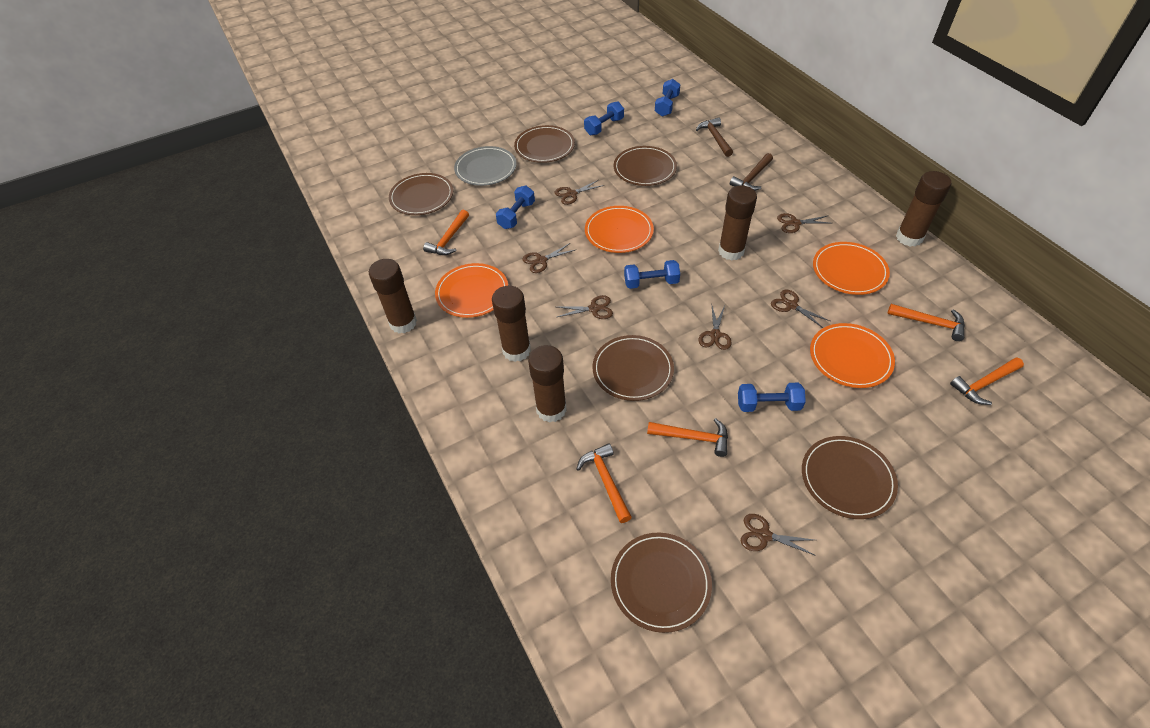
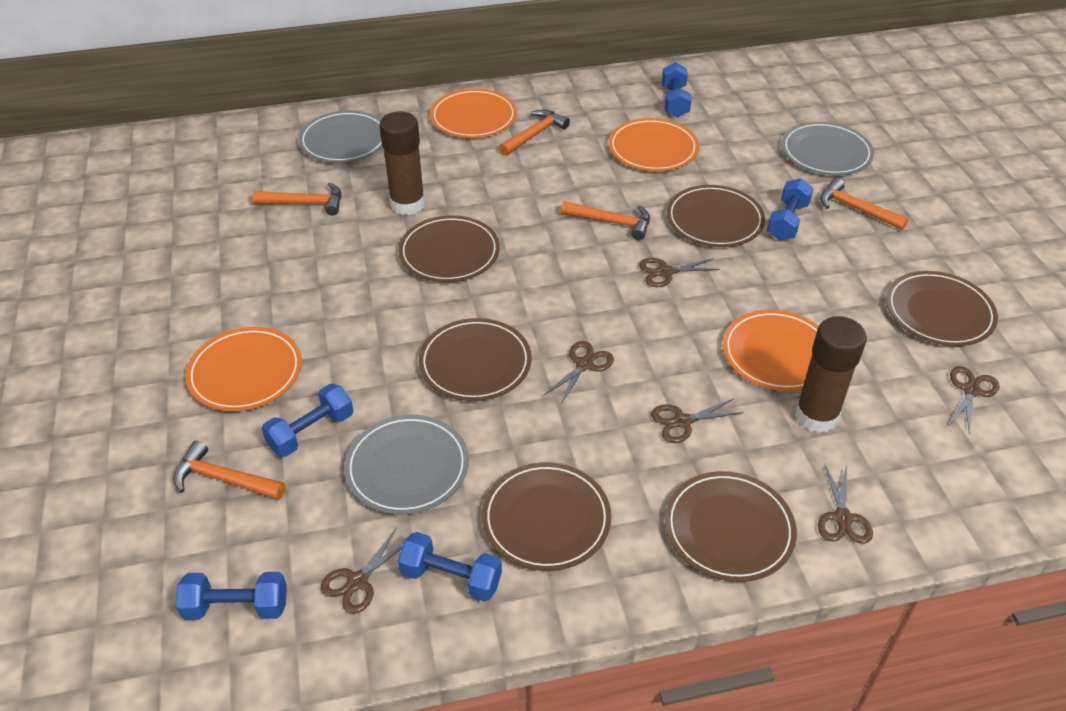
brown glue stick: [369,259,417,333] [492,286,531,362] [528,345,567,423] [718,186,757,261] [896,171,951,247] = 5 -> [379,112,425,215] [795,316,867,433] = 2
brown hammer: [696,117,733,157] [730,153,773,191] = 2 -> none = 0
brown scissors: [523,243,575,273] [555,180,604,205] [557,295,613,319] [698,306,732,350] [741,514,816,556] [771,290,830,328] [777,213,829,233] = 7 -> [321,528,403,614] [544,341,614,404] [639,258,720,287] [651,399,743,443] [818,463,873,544] [949,366,1000,435] = 6
grey plate: [454,146,517,186] = 1 -> [299,110,382,163] [344,415,469,514] [781,122,874,175] = 3

